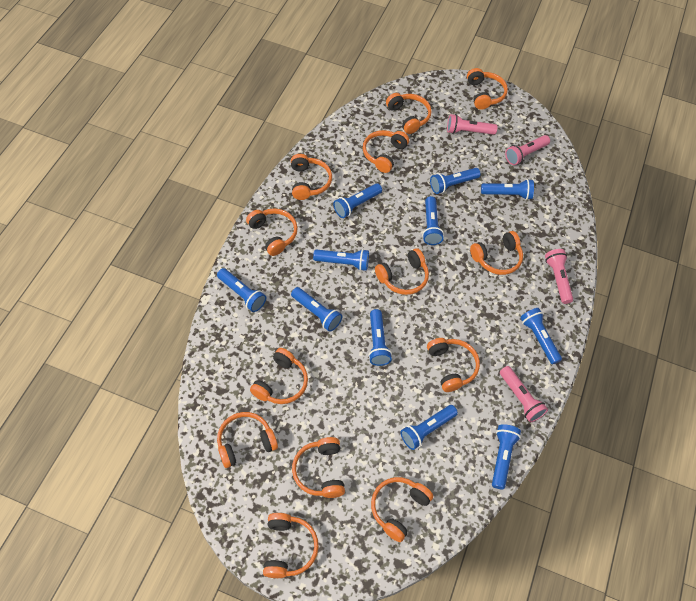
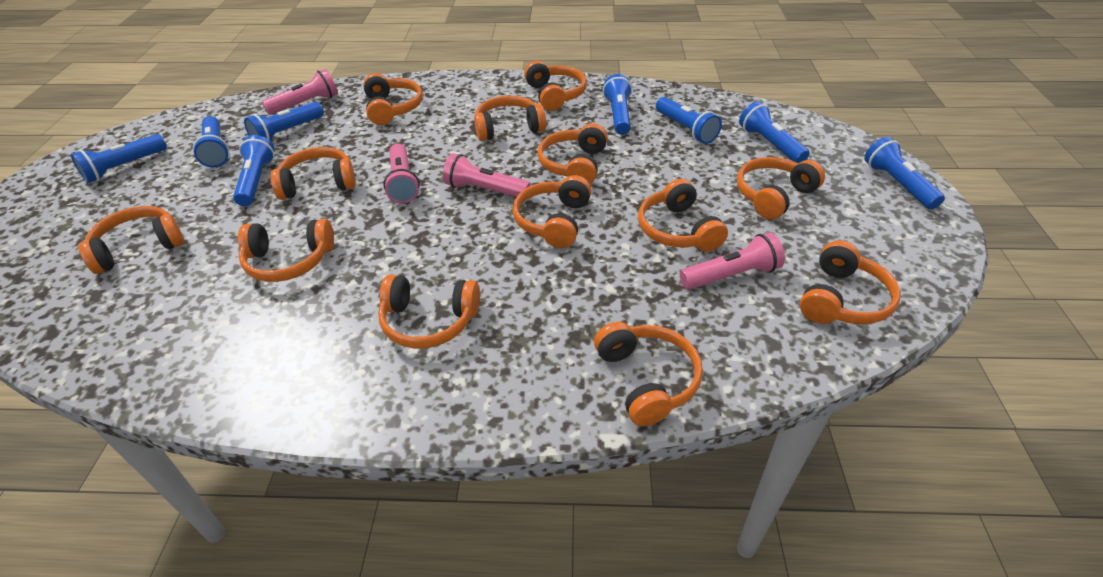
blue flashlight: [217,268,266,312] [291,287,343,332] [313,249,369,271] [333,183,382,218] [368,309,392,366] [400,405,458,450] [422,196,444,245] [430,168,481,194] [481,179,534,200] [492,424,521,489] [520,308,562,365] = 11 -> [70,134,167,183] [193,116,229,168] [233,135,275,206] [244,102,324,140] [603,74,632,135] [656,97,722,144] [739,101,809,163] [864,137,945,209] = 8

